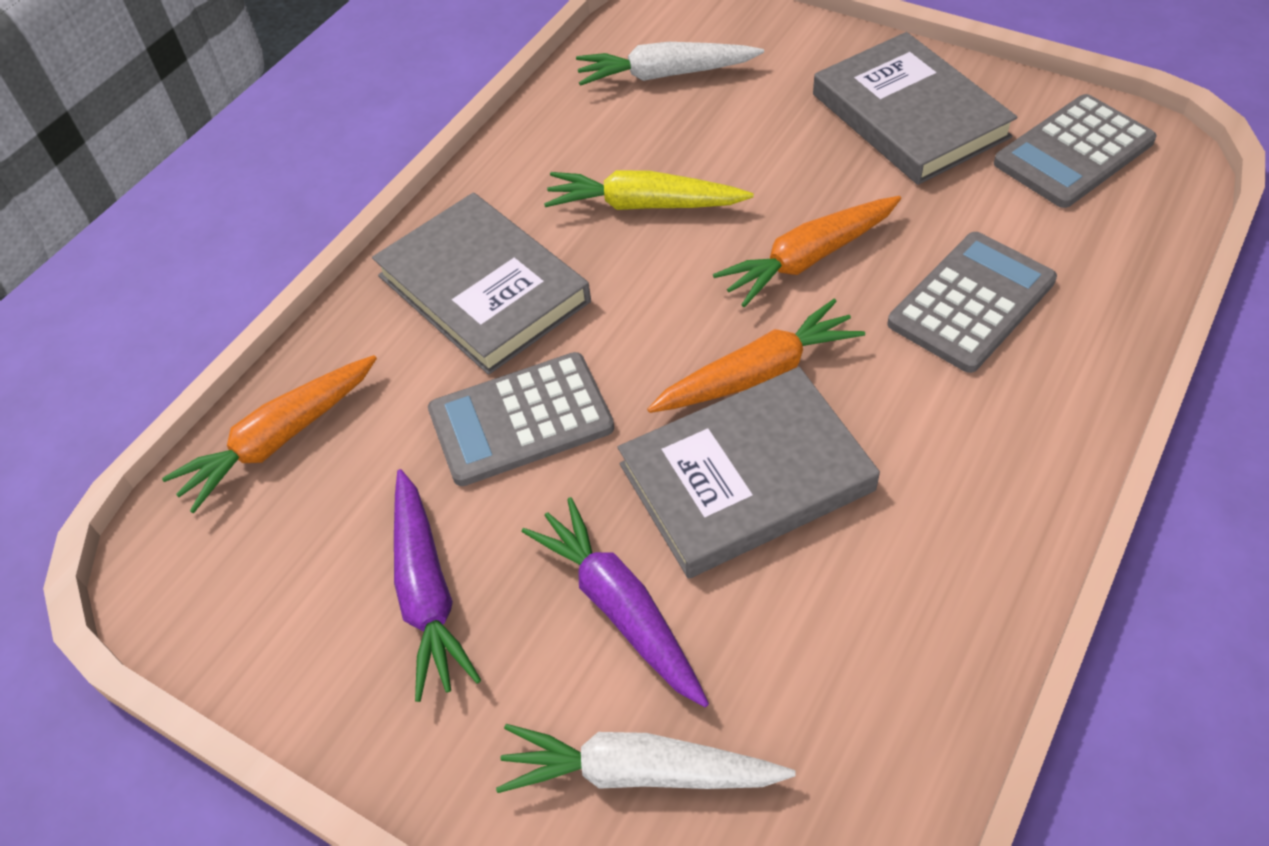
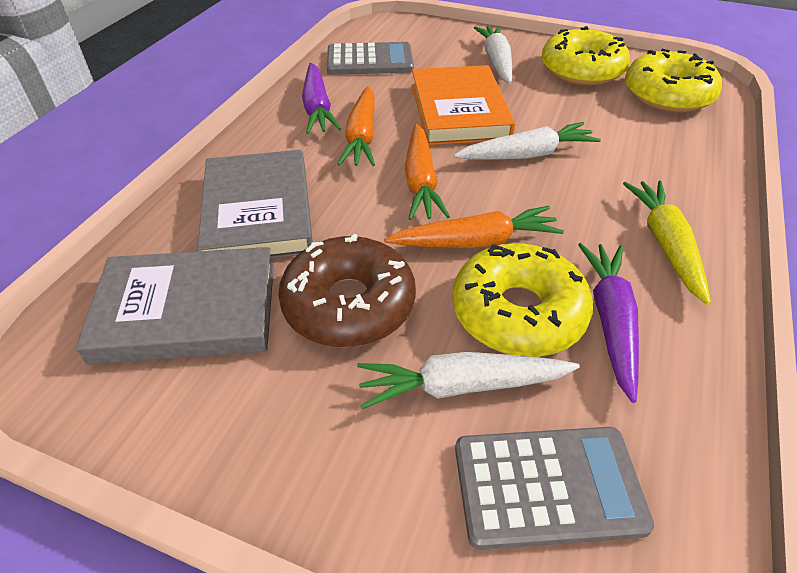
brown donut: none = 0 -> [278,234,416,347] = 1
grey book: [372,193,591,375] [618,367,880,579] [813,32,1018,185] = 3 -> [76,247,274,365] [197,150,313,259] = 2
grey calculator: [428,352,614,486] [888,232,1057,373] [994,94,1156,208] = 3 -> [327,42,414,75] [455,427,654,550] = 2
orange book: none = 0 -> [412,65,515,145] = 1
white carrot: [496,724,796,793] [576,42,764,86] = 2 -> [357,352,580,409] [454,122,601,160] [474,26,512,84] = 3
yellow donut: none = 0 -> [452,243,593,357] [541,26,630,86] [625,48,722,113] = 3

